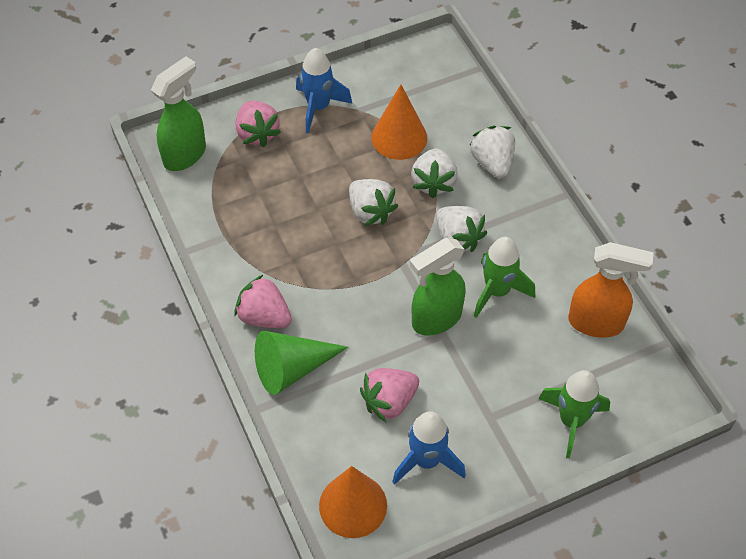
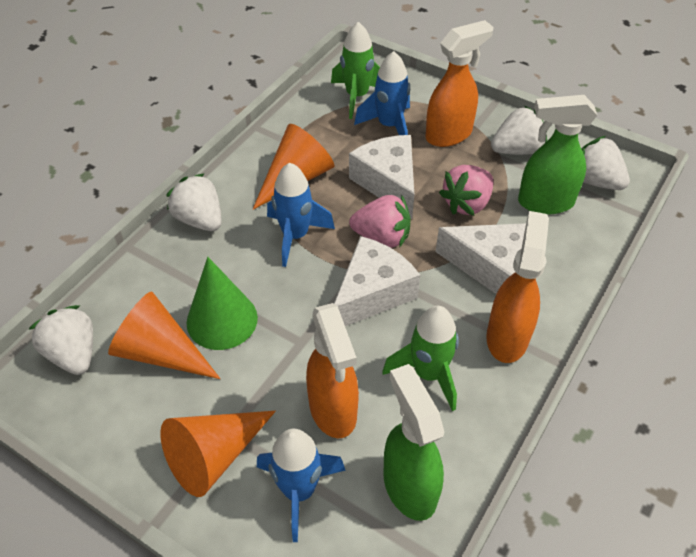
blue rocket: [296,48,353,133] [392,411,466,485] = 2 -> [257,429,346,542] [267,163,335,267] [354,51,410,135] = 3
orange cone: [319,466,387,538] [372,84,427,160] = 2 -> [108,291,221,379] [160,411,276,497] [253,124,334,210] = 3
orange spray bottle: [568,242,654,338] = 1 -> [306,303,359,438] [425,20,494,147] [486,211,549,363] = 3
pink strawberry: [234,275,292,328] [236,101,281,147] [360,368,419,422] = 3 -> [349,195,411,248] [439,165,493,216] = 2
white cheese: none = 0 -> [334,236,420,326] [349,135,414,219] [436,223,526,294] = 3

